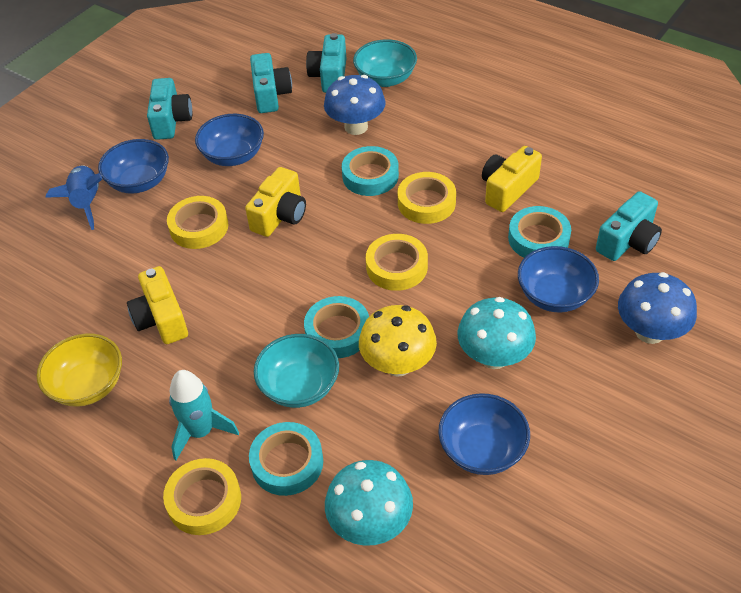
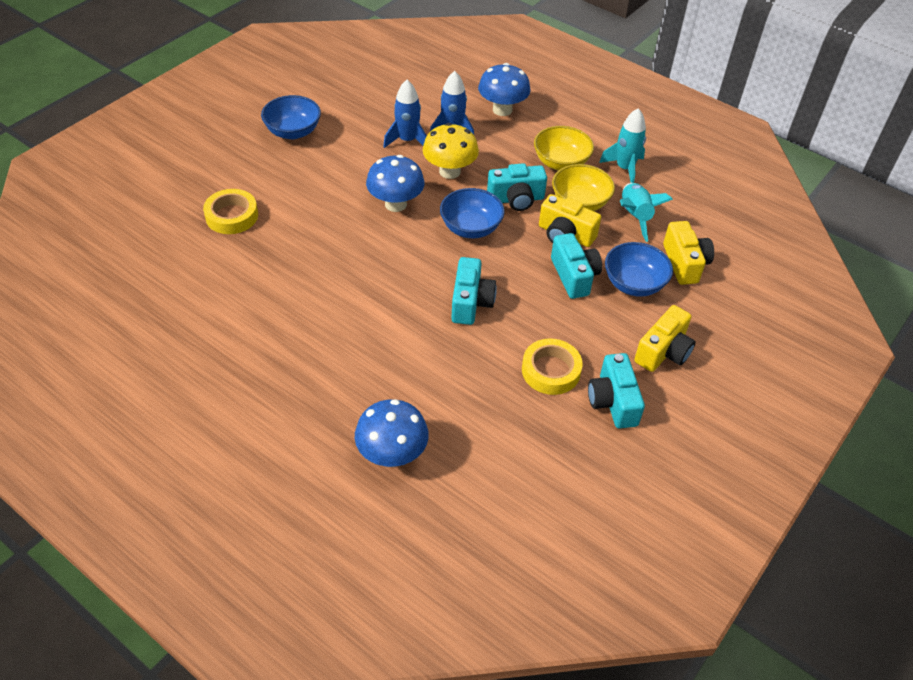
blue bowl: [98,139,169,194] [195,114,264,166] [438,393,530,475] [518,246,599,313] = 4 -> [261,95,321,139] [440,188,505,238] [605,242,673,297] = 3
blue mushroom: [324,75,386,135] [618,272,697,344] = 2 -> [355,399,429,467] [366,155,425,212] [478,63,530,116] = 3
blue rocket: [45,165,102,230] = 1 -> [383,80,427,148] [430,71,474,134] = 2
turquoise bowl: [254,334,339,408] [353,39,417,87] = 2 -> none = 0
turquoise mushroom: [325,460,413,546] [458,297,536,369] = 2 -> none = 0
turquoise rocket: [169,370,239,460] = 1 -> [599,108,646,183] [620,183,673,242] = 2
turquoise tape: [249,422,323,496] [304,296,369,358] [342,146,399,196] [508,206,571,258] = 4 -> none = 0
yellow bowl: [37,333,122,407] = 1 -> [534,126,594,170] [552,164,615,211] = 2
yellow tape: [163,458,241,535] [167,196,228,249] [366,234,428,291] [398,172,456,224] = 4 -> [203,189,258,234] [522,339,583,395] = 2

